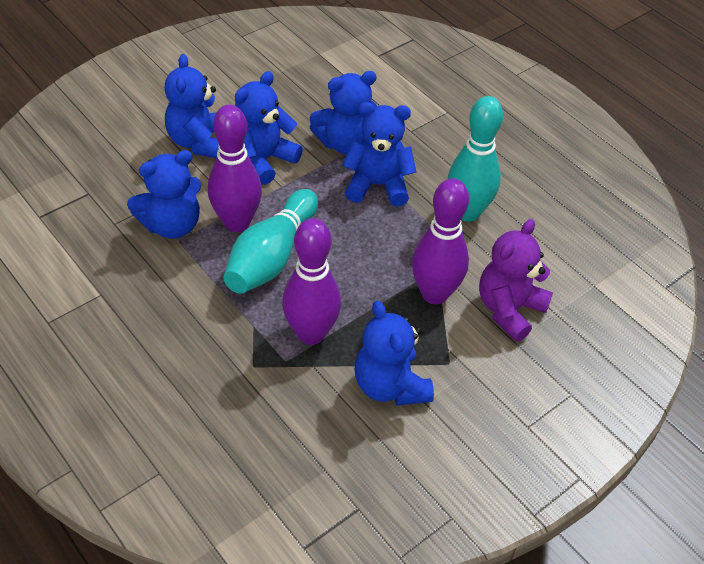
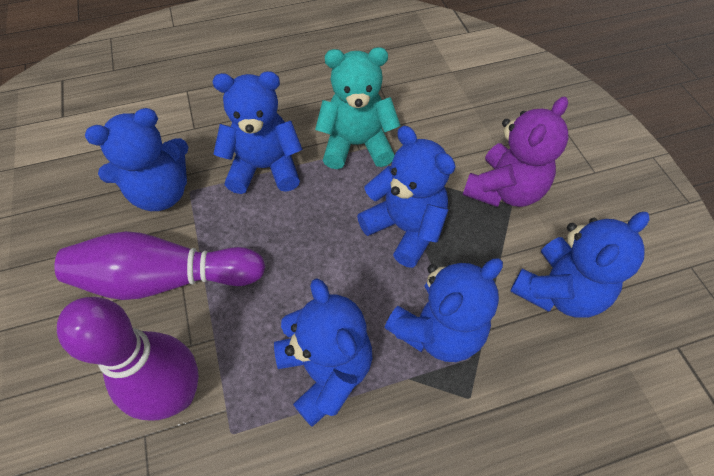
purple bowling pin: [208,105,262,232] [282,218,341,345] [412,178,469,304] = 3 -> [54,231,265,300] [57,297,199,420] = 2
turquoise bowling pin: [223,189,318,294] [448,96,503,222] = 2 -> none = 0
turquoise teddy bear: none = 0 -> [315,47,401,169] = 1

